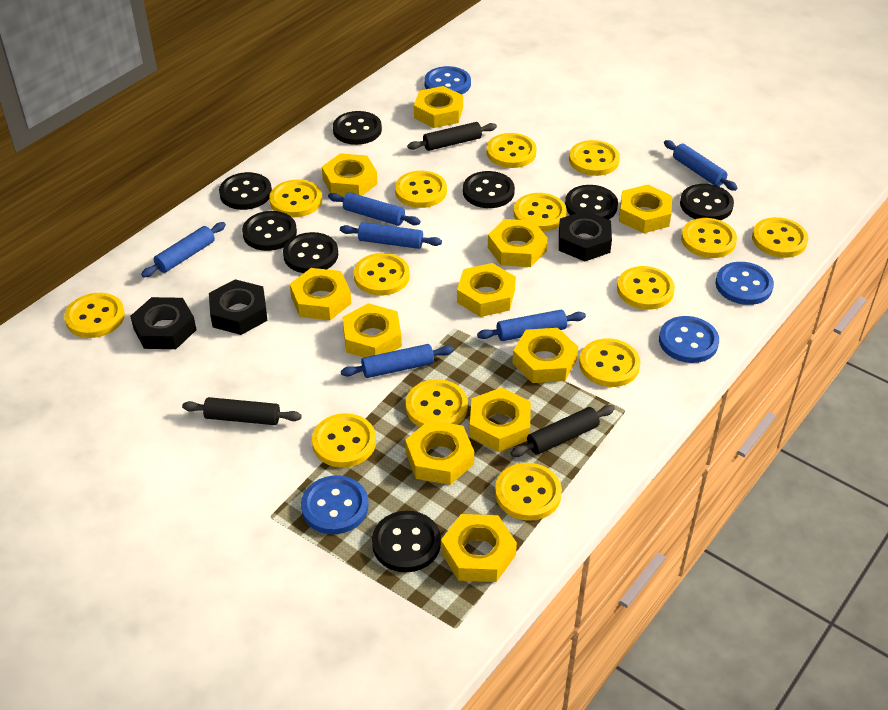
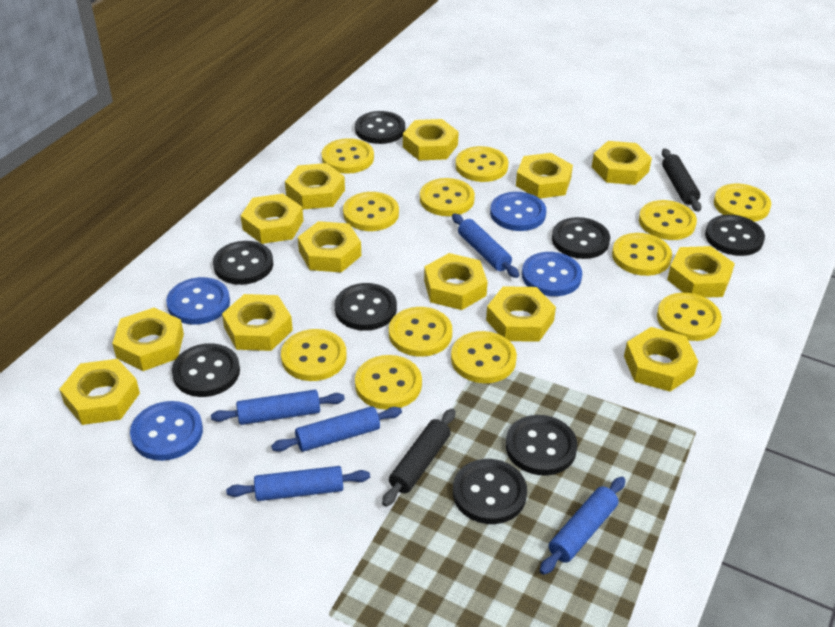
black nut: [130,297,197,349] [209,279,267,335] [559,211,612,261] = 3 -> none = 0
black rolling pin: [182,397,302,425] [407,122,497,151] [511,405,615,457] = 3 -> [382,408,455,507] [662,148,702,212] = 2
blue rolling pin: [141,222,226,277] [328,192,421,226] [340,222,442,249] [341,344,454,378] [477,310,586,341] [664,140,737,191] = 6 -> [211,390,345,425] [226,466,370,501] [271,406,402,452] [452,214,519,278] [540,477,625,575] = 5
yellow button: [64,293,125,338] [269,179,322,217] [312,413,376,468] [354,253,410,296] [395,171,447,208] [406,379,468,427] [486,133,537,168] [495,463,562,521] [514,193,567,231] [569,140,620,176] [579,339,641,387] [617,266,675,310] [681,218,737,258] [752,217,808,258] = 14 -> [281,329,347,381] [322,138,374,174] [343,192,399,231] [355,355,422,410] [389,307,452,357] [420,178,475,216] [451,331,517,383] [456,146,508,182] [612,233,672,276] [639,200,697,240] [657,293,722,341] [714,183,771,222] = 12
yellow nut: [290,268,351,320] [322,153,377,197] [342,303,402,357] [405,420,474,485] [414,86,463,128] [441,514,517,582] [457,263,516,317] [469,387,531,452] [488,219,548,267] [513,328,578,383] [619,185,672,233] = 11 -> [59,359,140,425] [112,308,184,371] [222,294,293,351] [241,194,304,244] [285,163,345,209] [298,221,361,273] [403,119,459,160] [424,253,488,310] [486,286,556,342] [516,153,573,199] [592,141,652,185] [624,327,698,392] [667,246,735,298] = 13

